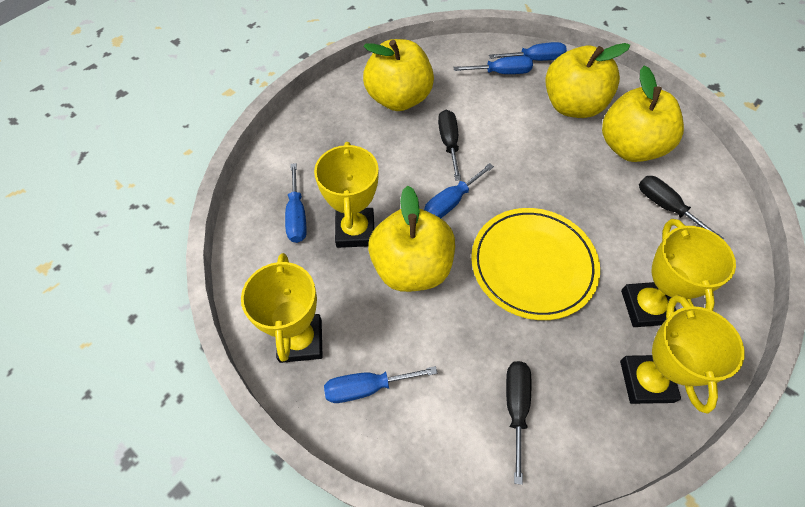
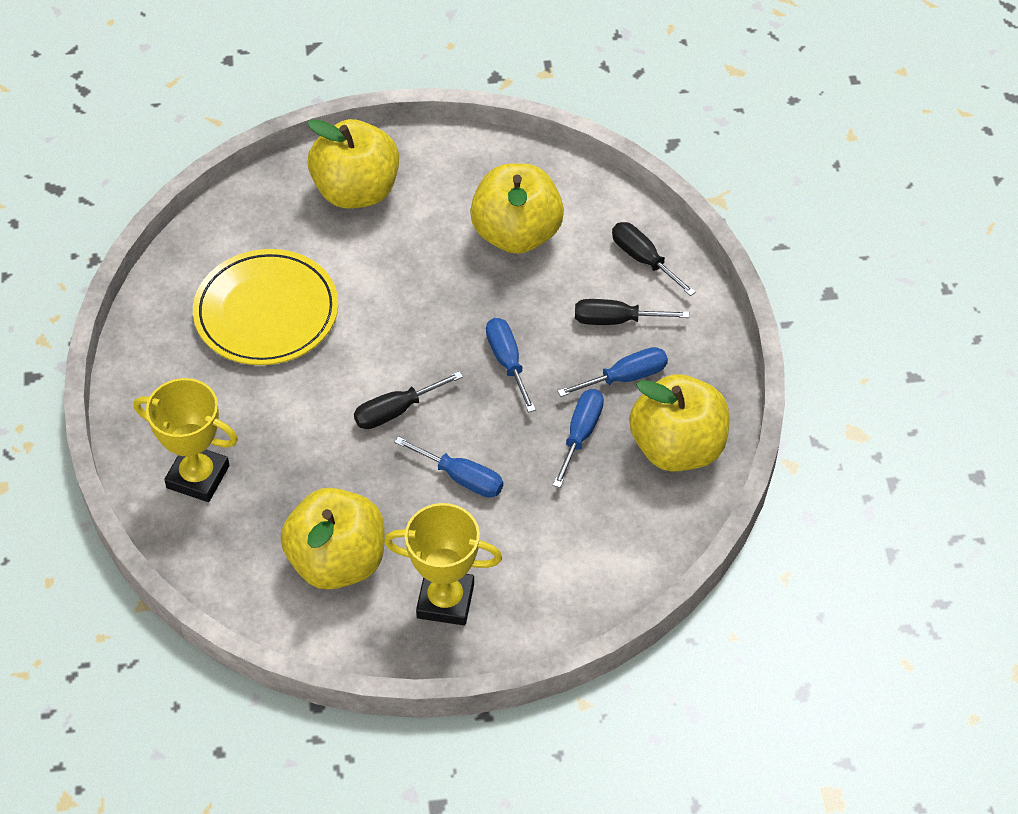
blue screwdriver: [285,163,307,243] [324,366,437,403] [424,163,494,218] [453,56,533,74] [489,42,567,61] = 5 -> [394,436,503,498] [486,318,536,413] [553,389,604,488] [558,347,668,397] = 4
yellow trophy: [241,253,323,363] [314,142,379,248] [620,295,744,413] [621,219,736,327] = 4 -> [134,378,238,502] [384,503,502,625] = 2

